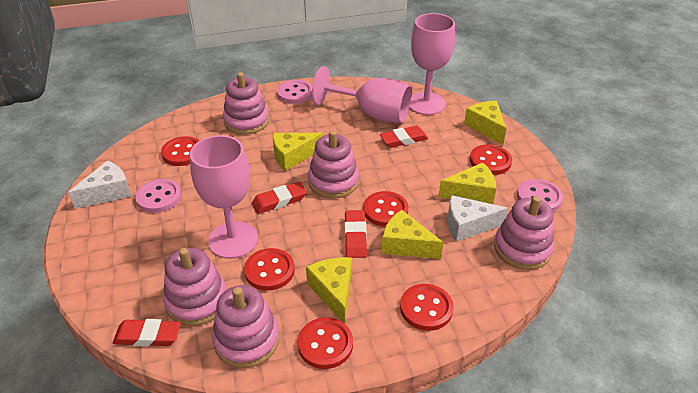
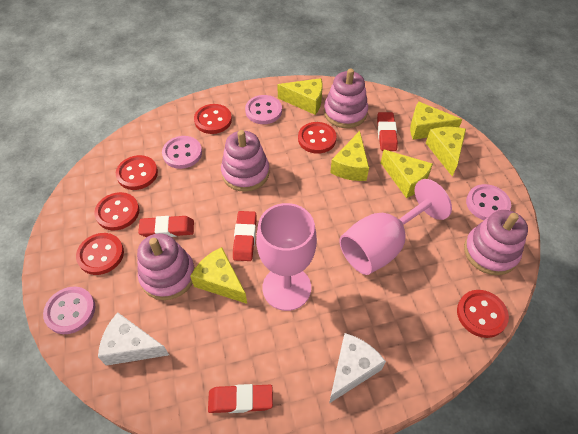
pink button: [135,179,182,213] [277,80,312,104] [517,179,563,212] = 3 -> [43,287,95,334] [162,136,202,169] [245,95,282,124] [466,184,511,220] = 4
pink goblet: [190,135,258,259] [312,66,411,123] [409,13,455,115] = 3 -> [256,203,317,311] [339,179,452,275] = 2
pink stacking toy: [163,248,227,326] [212,285,279,368] [223,72,269,135] [308,130,359,199] [494,196,554,270] = 5 -> [137,233,195,300] [221,130,269,192] [324,69,368,128] [464,210,528,275] = 4
yellow cheese: [273,133,323,171] [306,257,352,324] [382,210,443,259] [438,162,496,204] [464,101,506,145] = 5 -> [190,247,247,304] [277,78,323,115] [330,131,369,181] [381,150,433,198] [410,102,462,140] [426,127,466,177] = 6

